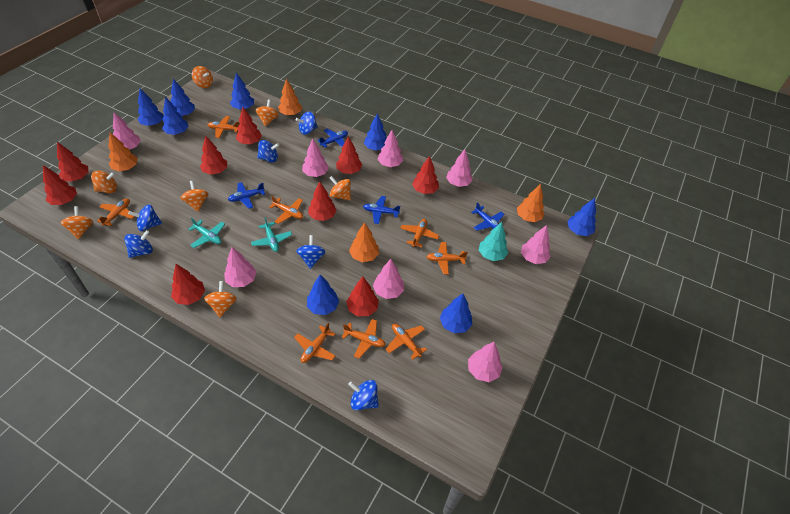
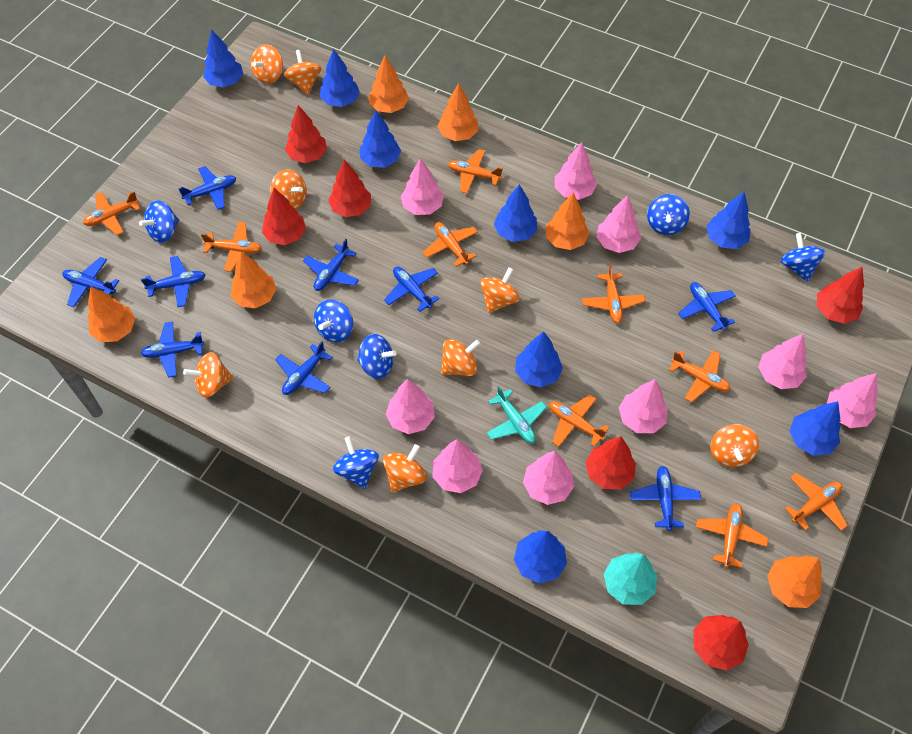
blue plane: [228,182,265,209] [317,129,348,148] [363,196,400,224] [471,202,504,231] = 4 -> [62,257,119,307] [140,321,205,378] [141,256,206,307] [178,166,236,210] [275,341,333,395] [303,239,359,291] [384,267,440,312] [630,466,701,531] [678,282,736,332] = 9
orange plane: [97,198,135,226] [208,116,240,138] [269,196,303,224] [294,323,335,363] [341,319,385,358] [386,323,427,360] [400,219,439,248] [426,242,468,274] = 8 -> [83,191,140,235] [201,222,262,272] [423,222,478,267] [448,149,503,193] [549,394,609,447] [582,264,645,324] [669,350,730,402] [696,503,769,568] [785,473,848,531] = 9
orange spinning top: [60,206,93,240] [91,171,117,193] [180,181,209,212] [192,66,213,88] [204,281,237,317] [256,99,279,126] [330,176,351,200] = 7 -> [183,352,233,398] [251,44,283,84] [270,169,307,210] [284,50,321,95] [383,444,426,492] [441,339,480,376] [480,267,520,313] [710,424,759,467] = 8
orange tree: [108,132,138,171] [278,78,302,116] [349,222,379,262] [517,184,545,222] = 4 -> [88,286,135,342] [231,251,276,308] [369,55,409,113] [438,83,478,141] [546,192,590,250] [767,555,822,608] = 6
pink tree: [113,112,141,150] [224,247,256,287] [302,139,329,177] [373,259,404,299] [377,130,403,167] [446,149,473,187] [468,342,503,382] [521,225,551,264] = 8 -> [386,379,435,434] [401,158,444,215] [433,439,483,493] [523,451,574,505] [555,142,597,200] [597,195,641,253] [619,379,668,433] [758,334,807,389] [827,373,878,428] = 9
red tree: [43,165,77,205] [57,142,89,182] [171,264,205,305] [200,135,227,175] [236,107,262,144] [308,182,337,221] [336,136,362,174] [346,276,379,316] [412,156,439,194] = 9 -> [262,188,306,245] [285,105,327,163] [328,159,371,217] [586,436,636,489] [693,615,749,671] [817,267,864,324] = 6
turquoise plane: [188,218,225,248] [251,217,292,252] = 2 -> [487,386,547,444] = 1

